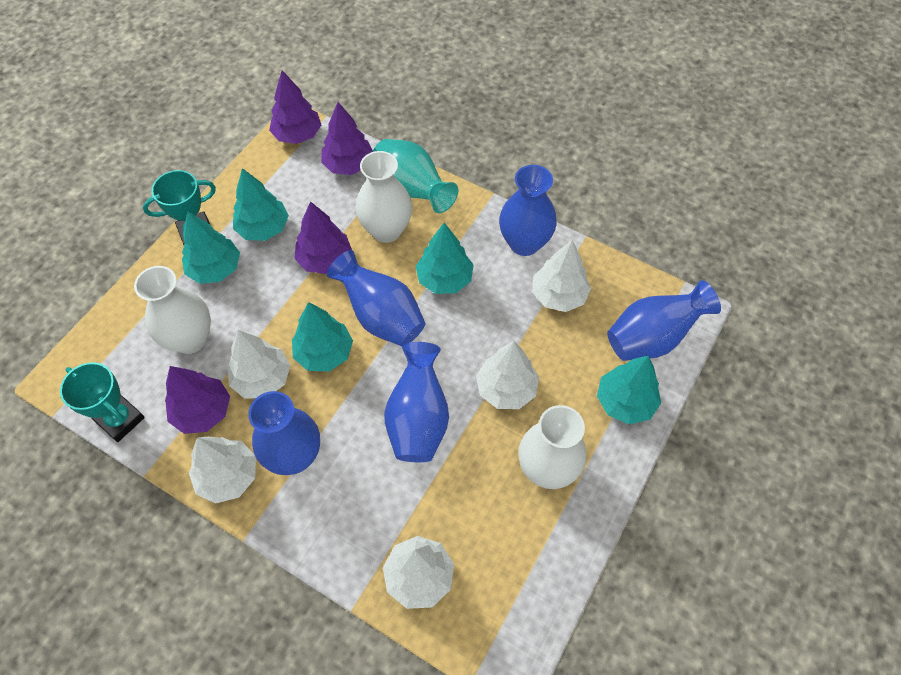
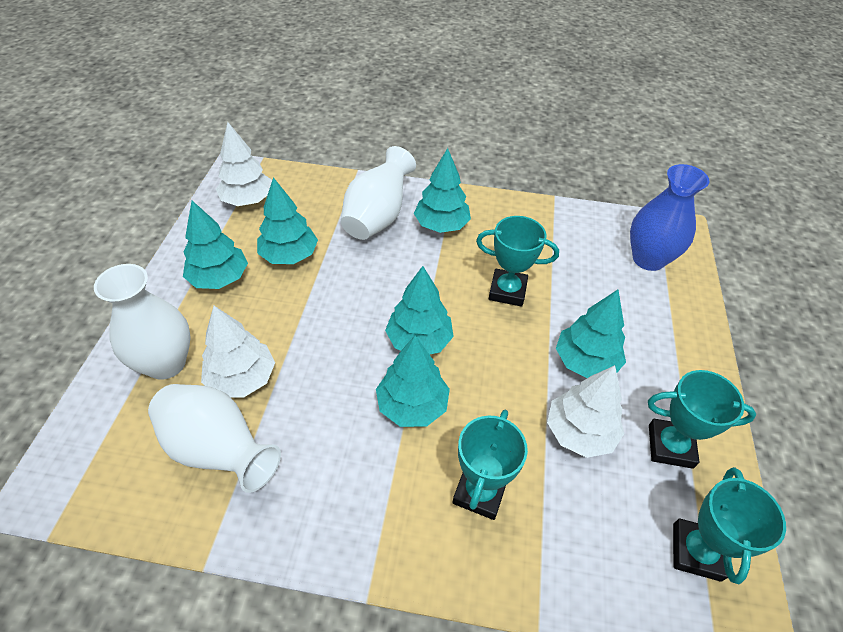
blue vase: [248,391,320,475] [327,250,426,346] [384,342,449,462] [499,165,557,256] [607,280,721,361] = 5 -> [630,164,710,271] = 1
purple tree: [165,366,230,434] [269,70,321,144] [294,201,352,274] [321,102,373,175] = 4 -> none = 0
turquoise tree: [182,211,240,284] [233,168,289,241] [292,302,353,372] [415,223,474,294] [597,356,661,424] = 5 -> [183,201,248,289] [257,177,318,264] [376,336,450,427] [385,266,454,355] [414,148,471,233] [556,290,626,378] = 6
turquoise trophy: [60,362,145,442] [143,170,216,245] = 2 -> [452,410,528,520] [476,216,559,307] [648,370,756,469] [673,467,786,584] = 4
turquoise vase: [373,139,458,213] = 1 -> none = 0
white tree: [189,437,256,504] [228,330,290,399] [383,536,454,609] [476,341,539,409] [533,240,591,312] = 5 -> [201,306,275,398] [216,122,272,206] [547,365,624,458] = 3

